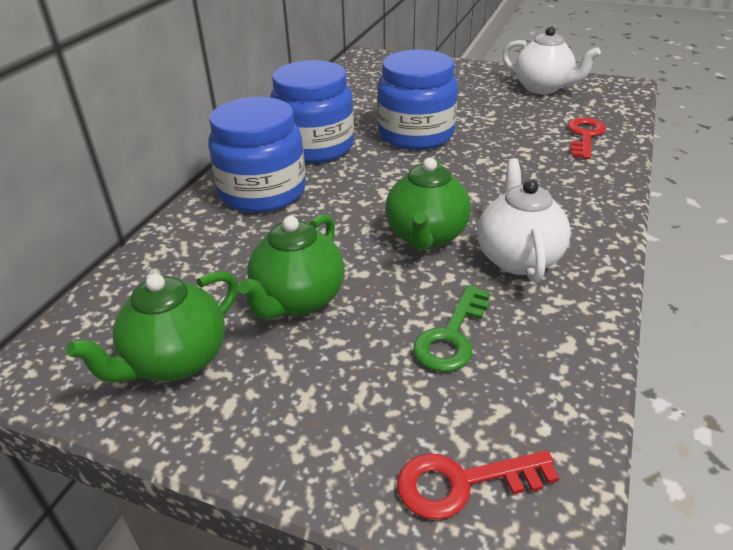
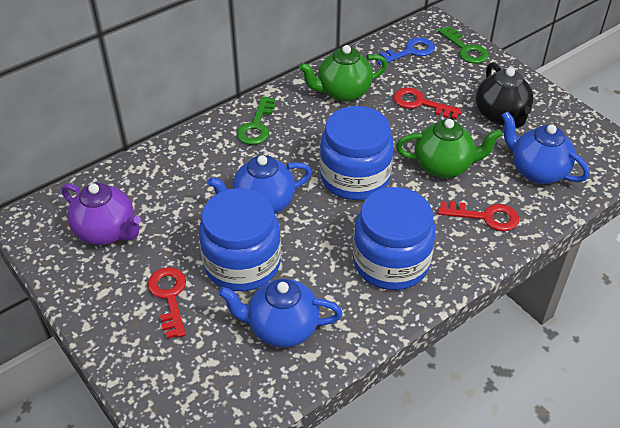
black teapot: none = 0 -> [476,62,534,128] = 1
blue key: none = 0 -> [377,37,435,65] = 1
blue teapot: none = 0 -> [208,155,312,214] [218,279,342,348] [501,111,590,184] = 3
green key: [413,285,490,372] = 1 -> [237,96,275,145] [438,26,489,64] = 2
green teapot: [66,271,238,383] [238,214,345,320] [385,157,471,250] = 3 -> [299,45,387,102] [396,119,503,178] = 2
purple teapot: none = 0 -> [62,183,141,245] = 1
red key: [397,451,559,520] [568,118,606,159] = 2 -> [148,267,186,339] [393,87,462,119] [438,201,519,231] = 3
white teapot: [477,158,571,282] [502,26,601,94] = 2 -> none = 0

